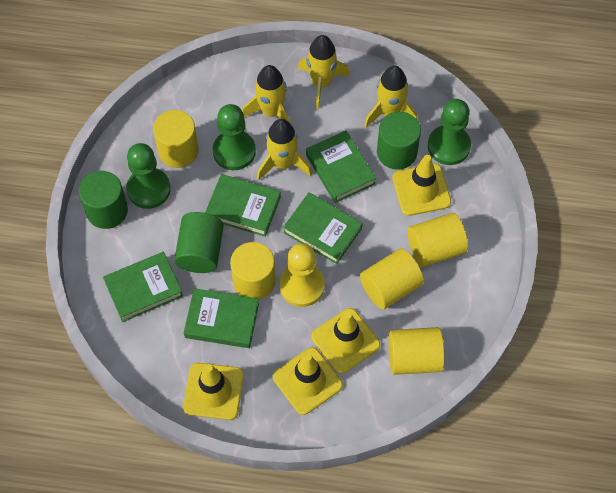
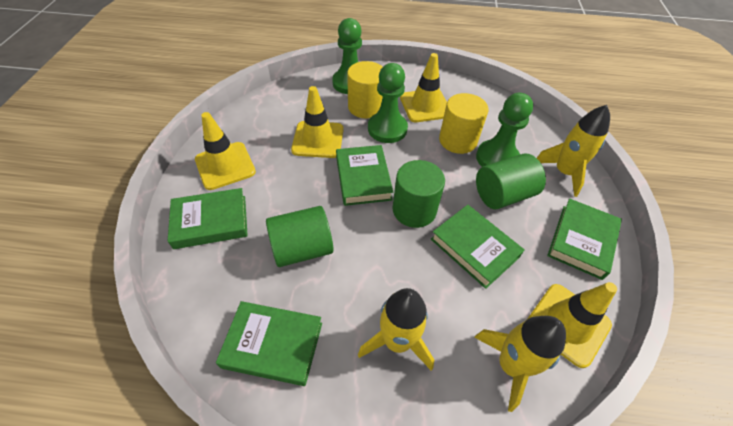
yellow cylinder: [153,110,199,168] [230,242,276,300] [360,248,424,309] [389,327,444,375] [408,213,468,267] = 5 -> [347,61,383,119] [439,93,488,154] = 2
yellow pawn: [279,243,325,307] = 1 -> none = 0
yellow rocket: [242,65,290,123] [257,119,311,181] [298,35,350,109] [364,66,418,128] = 4 -> [358,288,434,371] [474,316,566,412] [537,105,610,197] = 3

